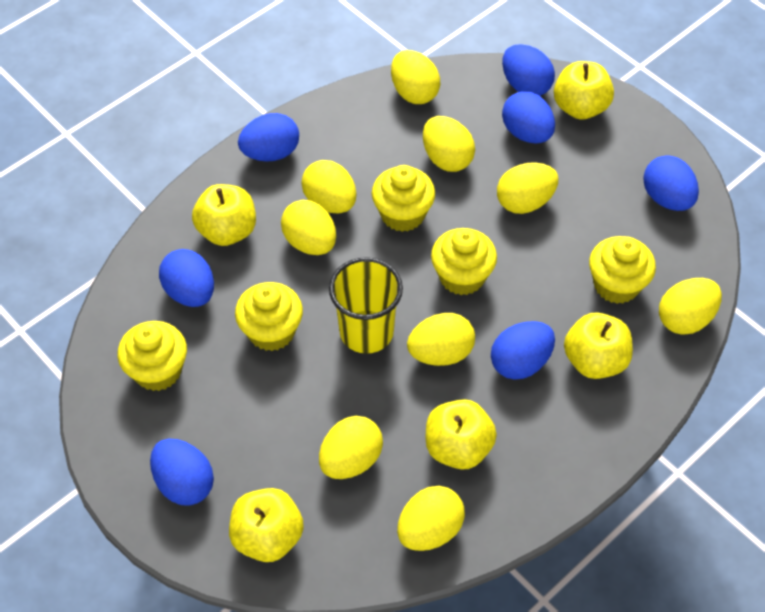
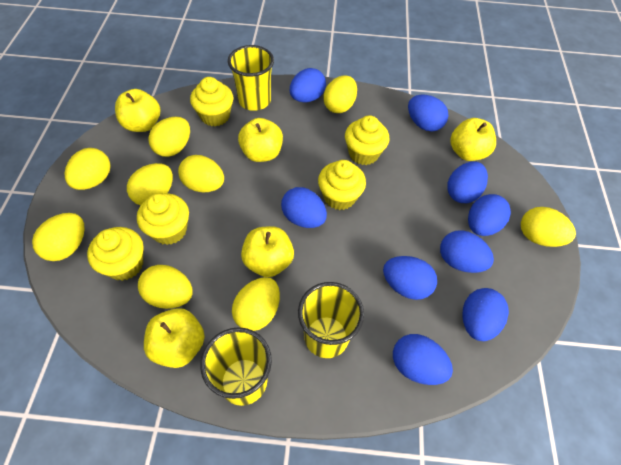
blue egg: [150,439,214,506] [159,249,214,307] [238,113,299,162] [491,321,555,380] [502,44,555,96] [502,91,555,144] [643,155,699,211] = 7 -> [281,187,327,228] [290,68,326,103] [383,256,437,300] [393,334,453,385] [408,95,448,132] [440,230,494,273] [447,162,488,203] [462,288,509,341] [468,194,511,236] = 9
yellow cup: [329,257,403,354] = 1 -> [200,327,272,406] [228,45,274,111] [298,282,364,358] = 3

